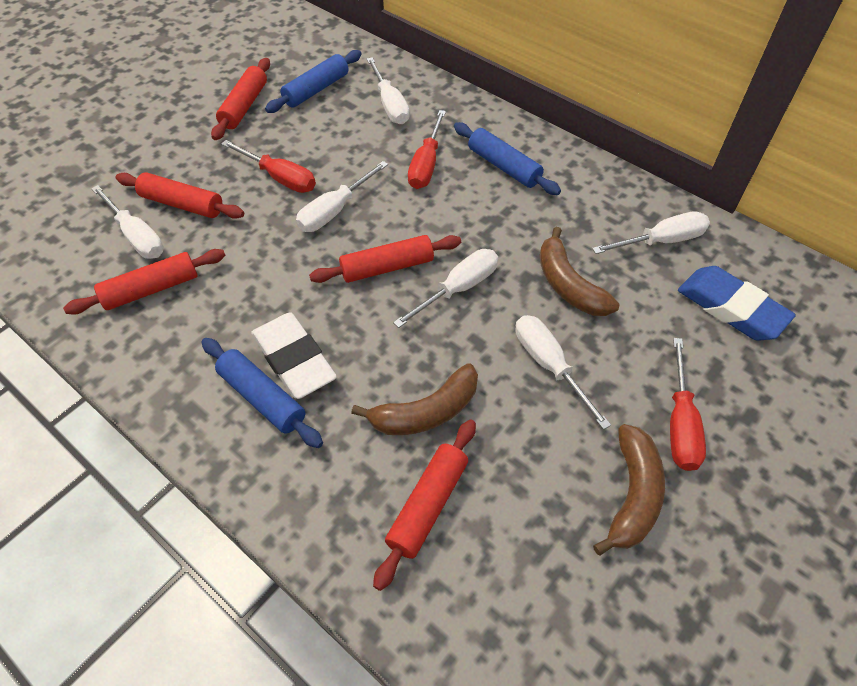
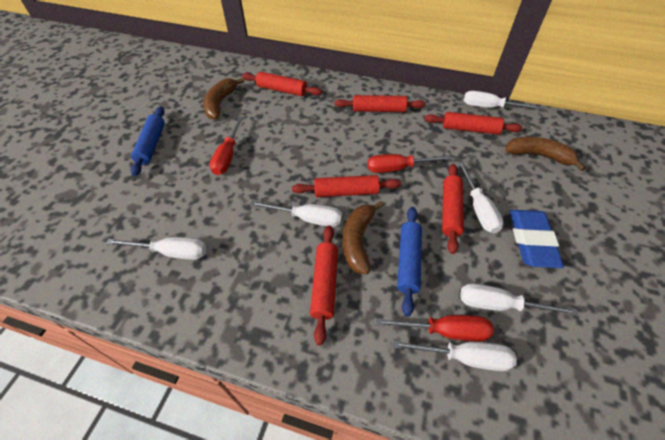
blue rolling pin: [202,338,323,448] [265,50,361,113] [454,122,561,195] = 3 -> [130,107,165,176] [397,207,422,316] = 2
red rolling pin: [63,249,226,314] [116,172,244,219] [211,58,270,140] [309,235,461,283] [373,420,476,591] = 5 -> [242,71,322,96] [292,175,401,197] [310,225,338,346] [335,95,425,112] [425,112,523,135] [442,164,464,254] = 6
white eraser: [251,312,337,399] = 1 -> none = 0

